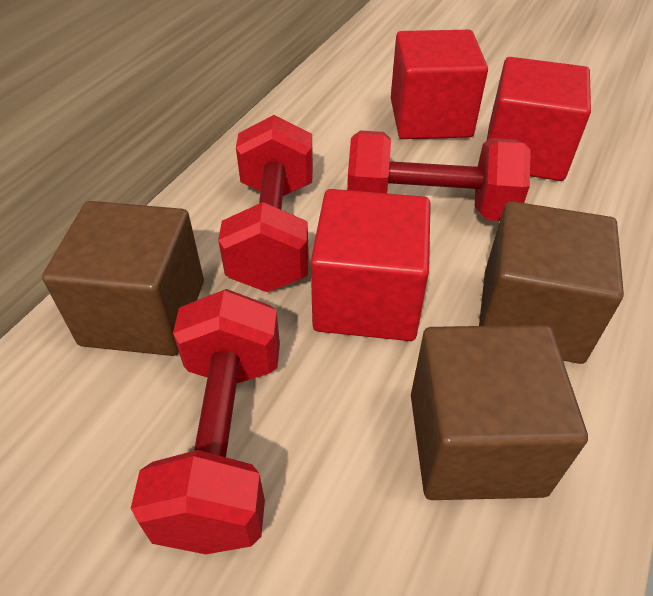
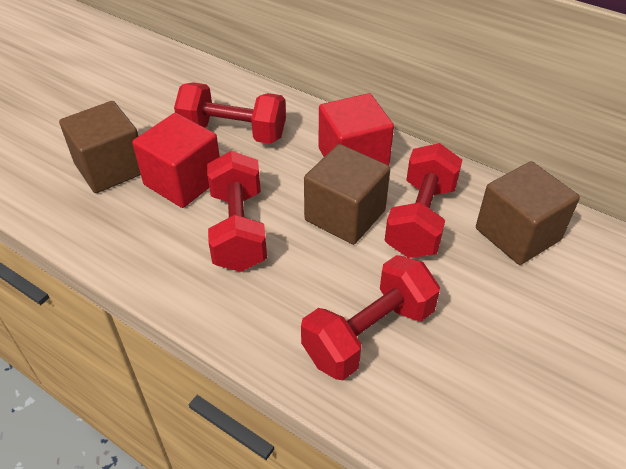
red cube: [311,189,431,341] [391,30,488,139] [487,57,591,181] = 3 -> [132,113,220,208] [318,93,394,166] = 2
red dumbbell: [130,289,280,554] [218,115,313,292] [347,130,531,221] = 3 -> [174,82,286,144] [207,151,267,272] [301,255,440,380] [385,143,462,258] = 4

